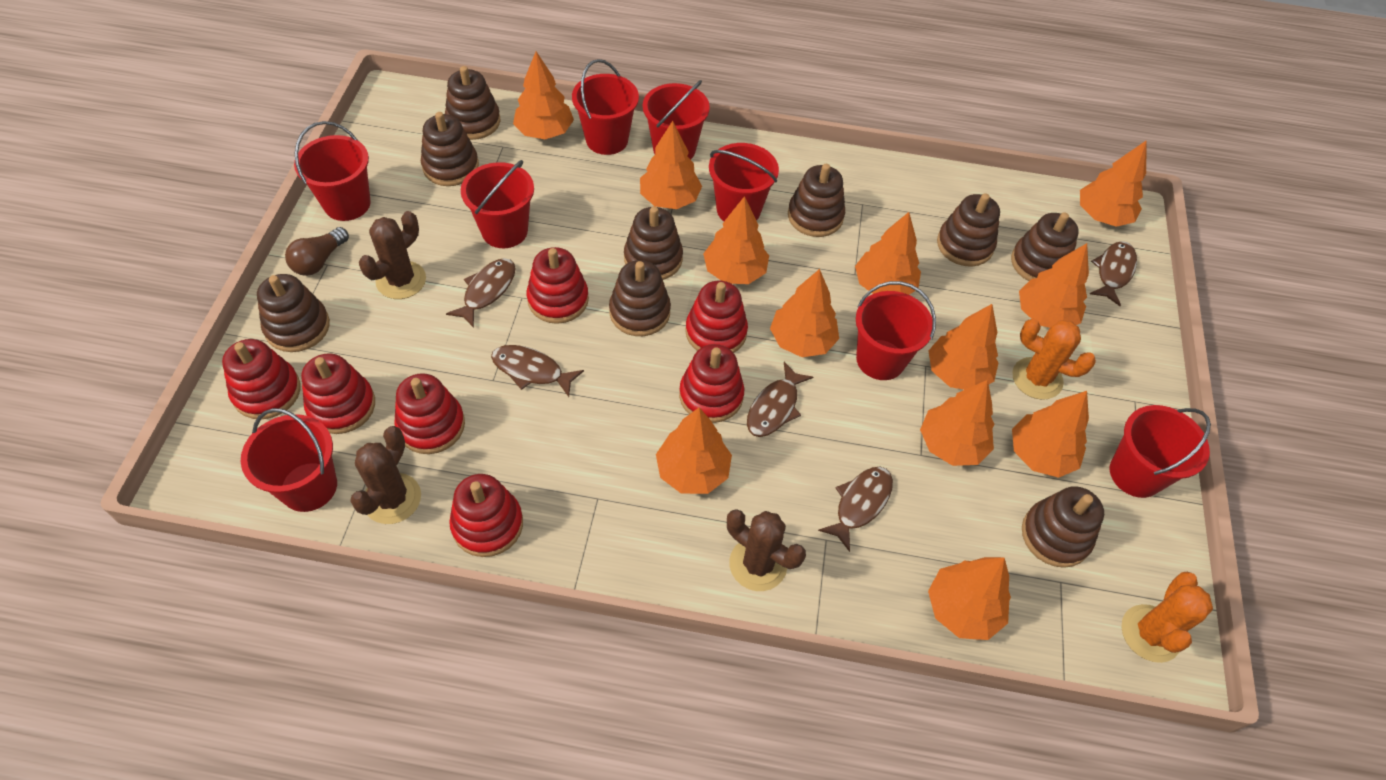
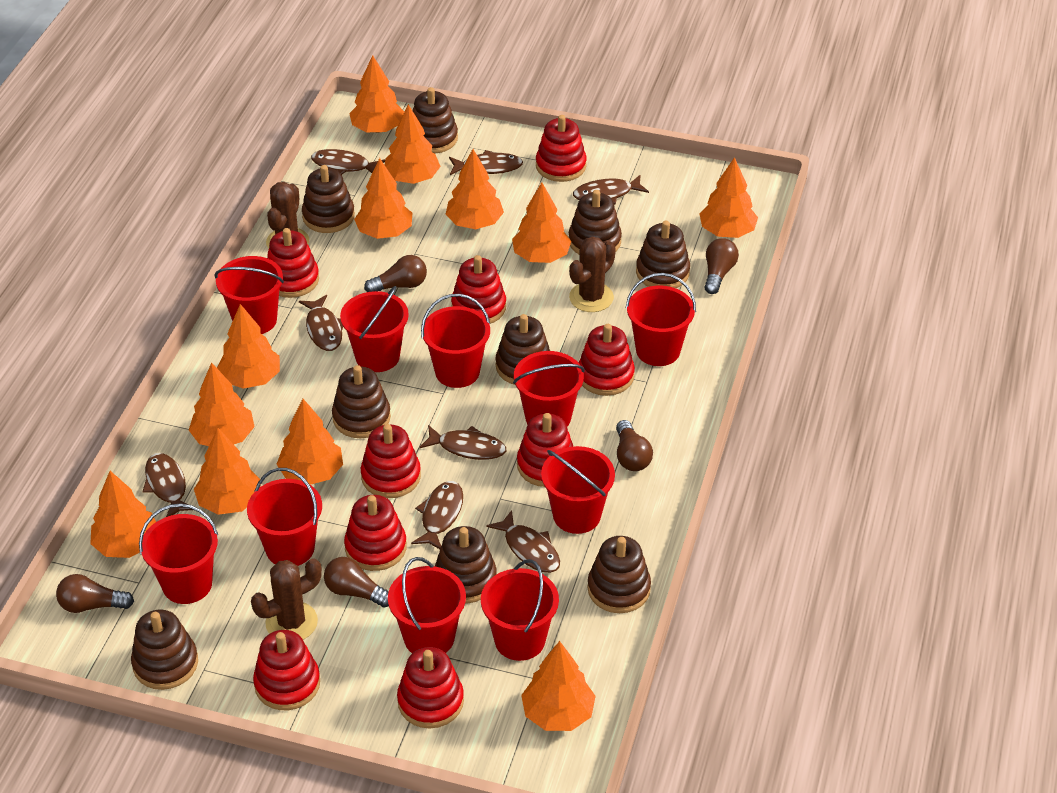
brown fish: [446,258,516,328] [491,345,584,397] [747,362,813,437] [818,467,893,552] [1090,241,1137,306] = 5 -> [143,453,193,517] [299,295,343,351] [311,149,385,175] [411,481,463,549] [419,425,506,460] [449,150,523,175] [486,510,560,573] [573,175,649,204] = 8
brown light bulb: [285,227,349,276] = 1 -> [56,574,134,613] [324,557,389,608] [364,255,427,292] [616,420,653,471] [704,238,739,294] = 5
orange cactus: [1012,319,1096,400] [1121,572,1213,663] = 2 -> none = 0
red bucket: [241,408,337,512] [294,121,371,221] [461,160,534,248] [572,59,639,155] [643,80,710,160] [709,143,779,221] [856,281,936,380] [1110,405,1211,498] = 8 -> [139,503,218,604] [215,256,284,334] [247,468,322,566] [340,286,409,372] [388,557,466,653] [421,294,490,388] [481,559,559,661] [513,351,585,427] [541,446,615,534] [626,273,696,366] = 10
red stacking toy: [222,339,300,420] [301,353,375,434] [394,373,465,454] [449,474,523,557] [527,247,589,324] [679,344,744,423] [685,281,748,353] = 7 -> [253,630,320,710] [267,228,319,298] [344,495,407,571] [361,424,421,498] [397,647,464,728] [451,255,506,324] [517,413,573,487] [536,115,587,182] [579,324,635,396] = 9

